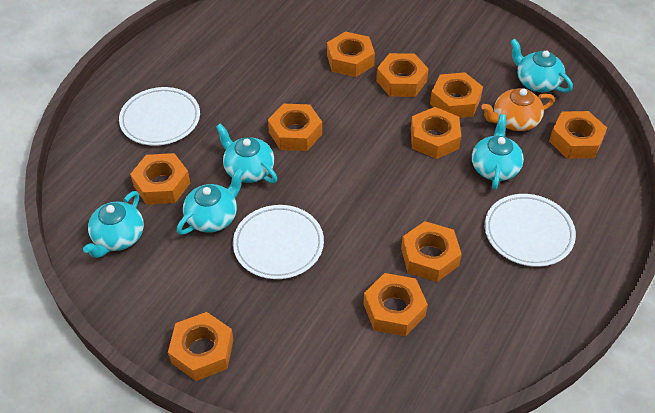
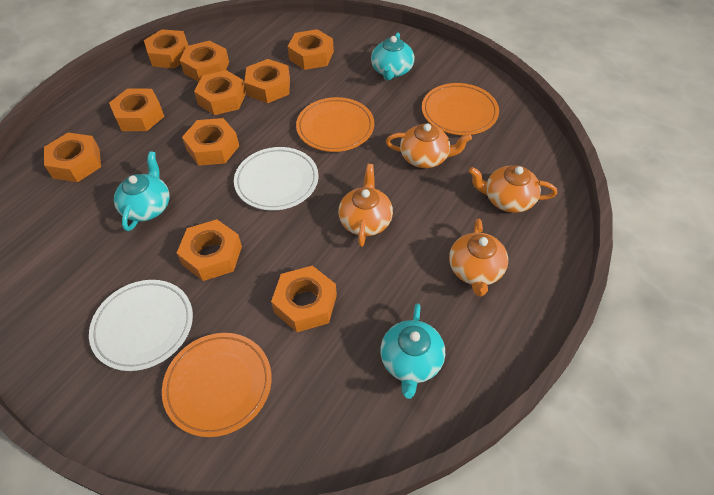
orange plate: none = 0 -> [162,333,272,437] [296,97,374,152] [422,83,499,135] = 3
orange teapot: [481,88,555,131] = 1 -> [338,164,393,247] [386,124,472,168] [449,219,508,297] [469,165,557,213] = 4
turquoise teapot: [83,191,144,258] [177,168,244,235] [216,123,277,183] [472,114,524,190] [510,39,573,93] = 5 -> [114,151,169,231] [371,32,414,81] [380,303,445,399] = 3
white plate: [119,87,200,146] [233,205,324,279] [485,194,576,267] = 3 -> [89,280,193,371] [234,147,319,210] = 2

